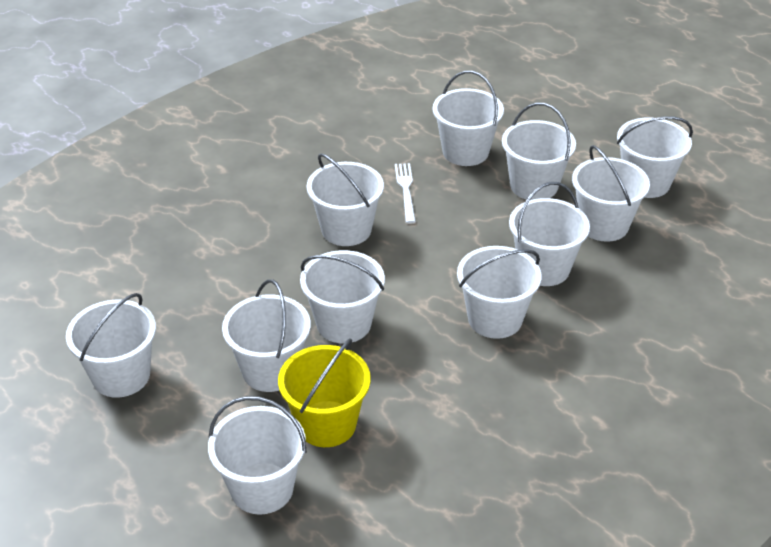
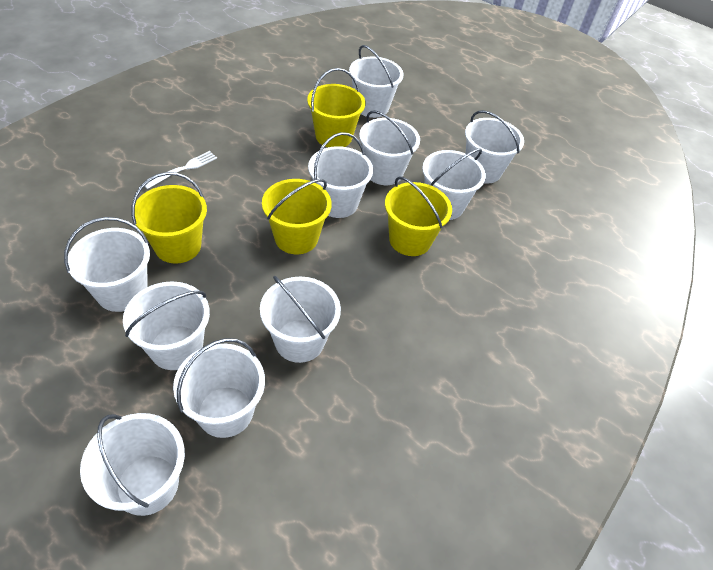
white bucket: [66,293,156,398] [208,396,306,515] [222,279,311,392] [300,250,385,343] [306,153,384,246] [433,71,504,166] [457,246,541,339] [502,103,576,200] [509,182,590,286] [572,145,650,242] [617,116,693,198] = 11 -> [64,217,150,312] [80,413,185,516] [123,282,210,370] [173,338,265,438] [260,276,341,363] [308,132,373,218] [349,45,403,118] [359,110,420,185] [422,148,486,220] [465,110,524,183] = 10
yellow bucket: [278,338,371,447] = 1 -> [132,172,207,264] [262,179,332,254] [307,68,365,147] [385,176,452,256] = 4

